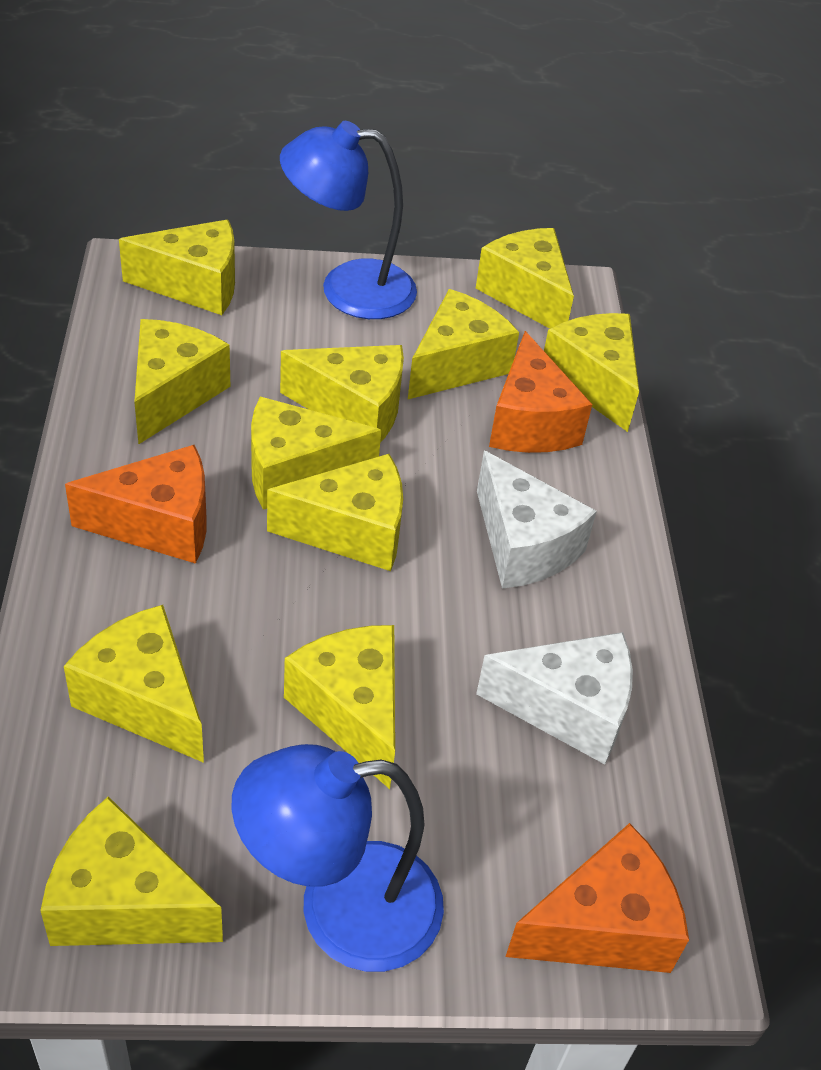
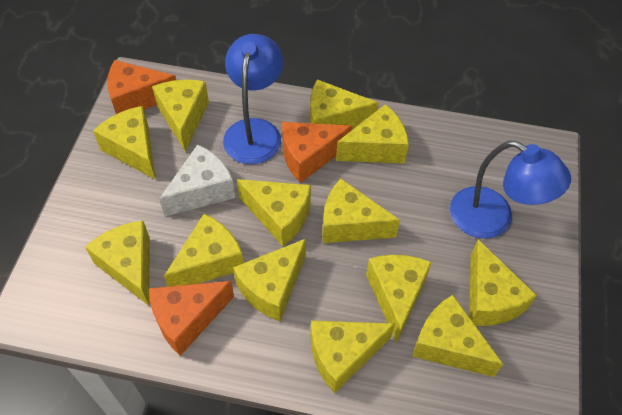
white cheese: [476,632,633,764] [477,451,597,589] = 2 -> [159,144,235,217] = 1
yellow cheese: [40,796,223,946] [64,605,204,763] [119,220,235,315] [134,319,230,445] [251,397,381,510] [267,454,403,571] [280,345,404,443] [284,625,395,789] [408,289,519,399] [476,228,574,329] [544,313,639,432] = 11 -> [85,221,150,306] [93,106,155,179] [152,80,209,152] [164,214,244,287] [233,239,306,321] [237,179,311,246] [310,79,379,129] [311,321,395,393] [322,179,400,243] [336,104,409,164] [366,255,432,343] [412,295,503,377] [469,240,537,326] = 13

